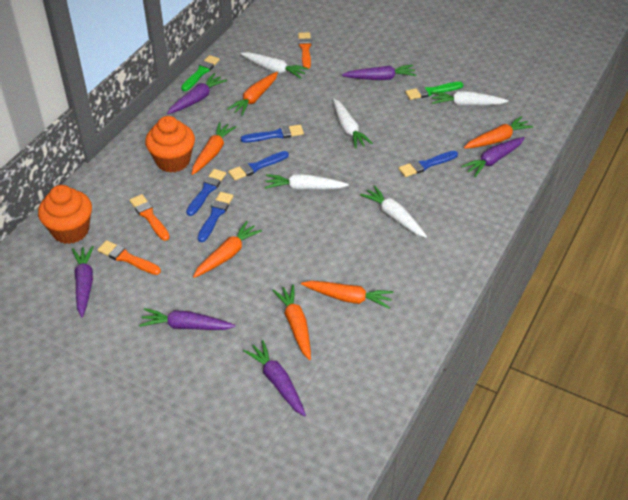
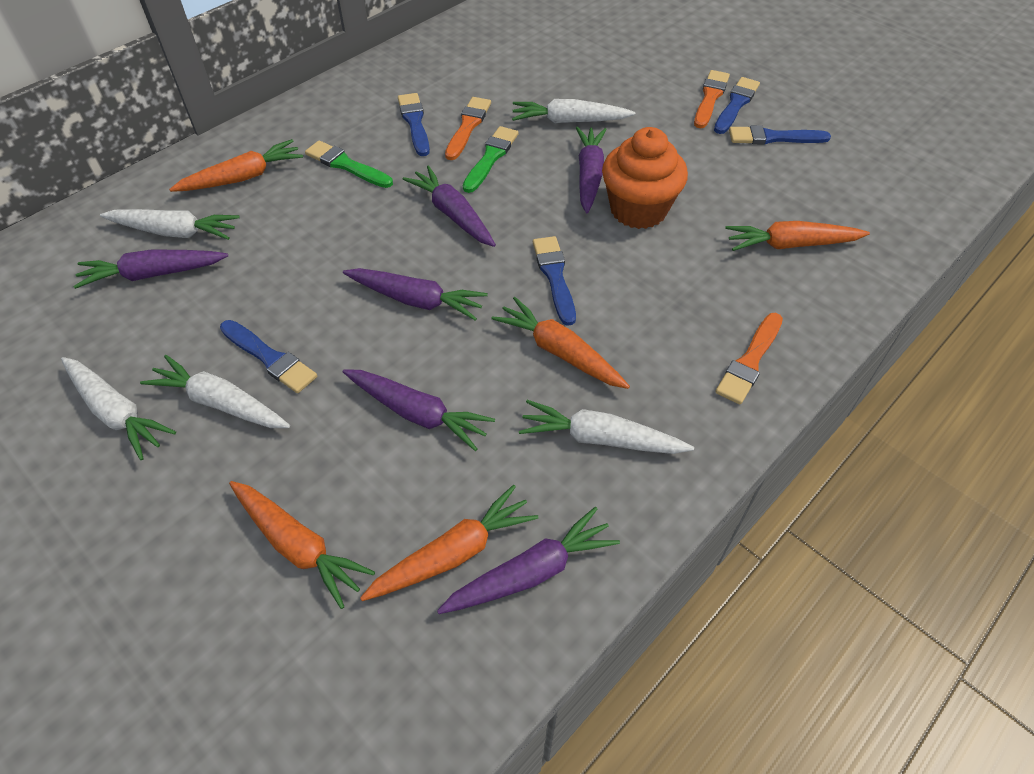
orange carrot: [192,122,236,175] [193,221,262,278] [227,72,278,116] [272,285,311,360] [301,281,394,309] [464,116,533,149] = 6 -> [169,139,303,192] [229,481,375,609] [360,485,539,601] [491,297,630,389] [725,221,870,251] = 5
orange cupcake: [38,185,92,244] [145,116,195,173] = 2 -> [602,127,688,229] = 1

